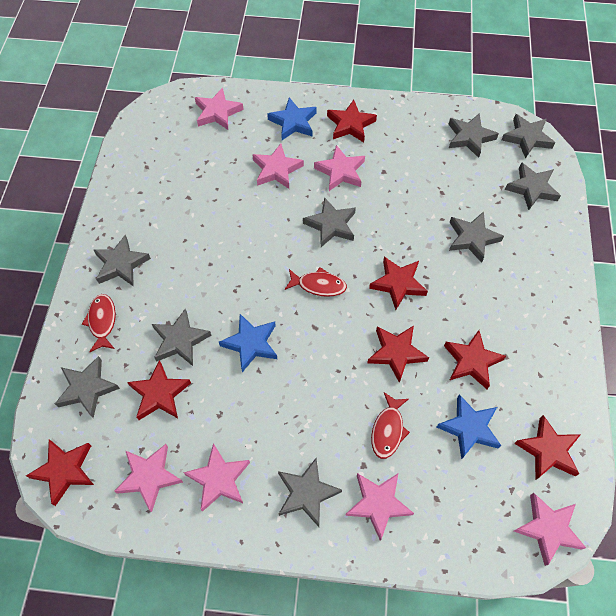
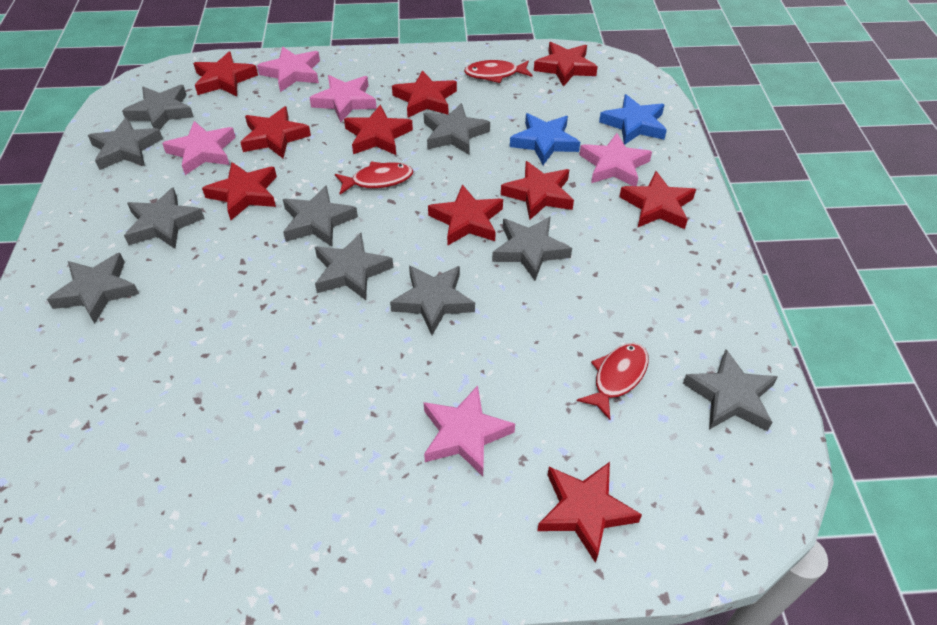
blue star: [219,314,277,372] [267,97,317,140] [437,394,501,460] = 3 -> [510,113,580,165] [599,94,667,145] = 2
grey star: [55,356,120,418] [94,235,151,287] [152,308,212,366] [278,458,342,527] [303,197,356,247] [448,113,499,158] [449,212,504,263] [502,114,555,159] [505,162,561,210] = 9 -> [47,253,139,324] [88,117,163,170] [122,85,194,129] [124,187,205,249] [283,185,358,246] [315,233,393,300] [390,266,475,335] [424,103,490,155] [492,216,572,280] [683,349,778,431] = 10
pink star: [114,444,183,512] [183,443,250,512] [195,87,244,130] [252,143,304,189] [314,145,365,191] [345,473,414,541] [514,493,586,566] = 7 -> [162,121,236,175] [257,46,320,92] [309,75,377,123] [424,385,515,476] [580,133,652,186] = 5
red star: [26,439,94,506] [127,360,191,420] [327,100,377,142] [367,326,429,383] [369,257,428,310] [444,330,506,389] [514,415,581,480] = 7 -> [193,51,258,96] [202,162,277,220] [240,106,311,158] [344,105,413,155] [392,70,457,117] [428,184,503,245] [501,161,574,220] [534,42,598,87] [537,462,642,563] [619,171,696,229] = 10

